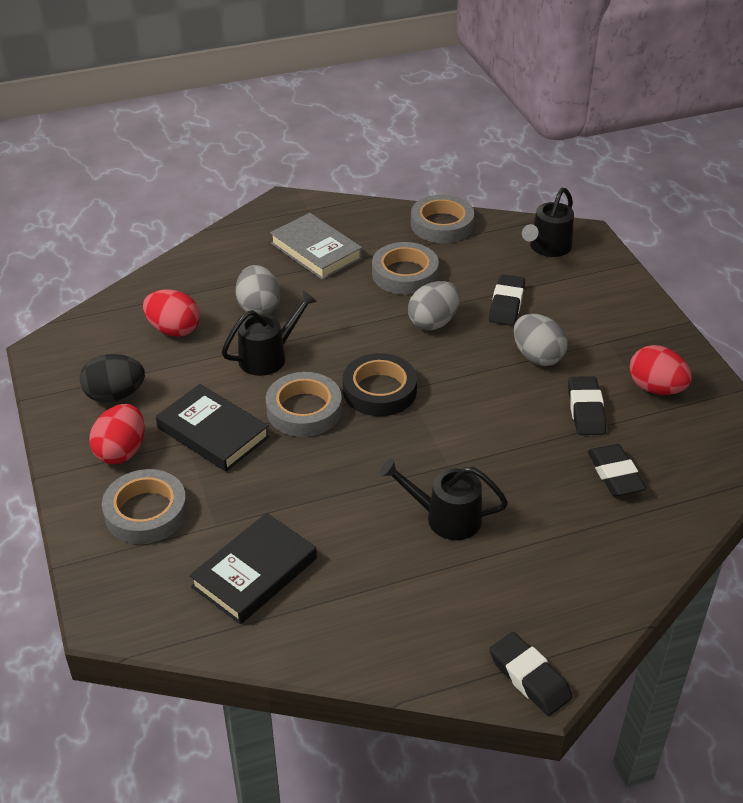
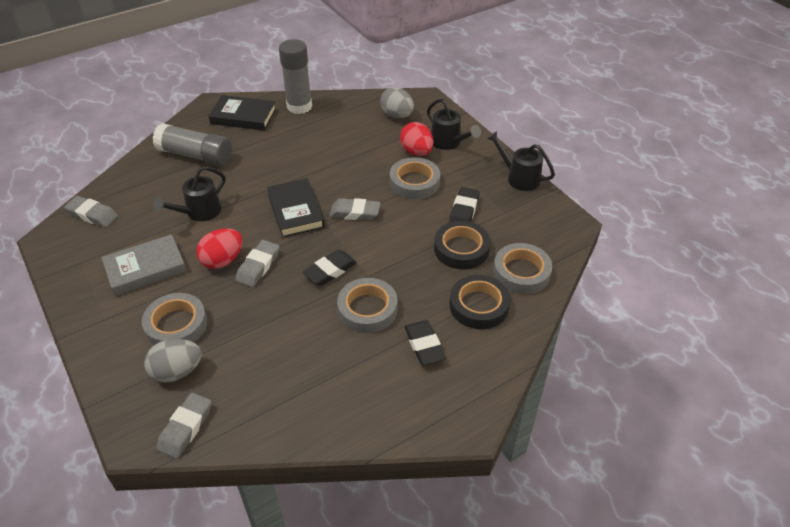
black egg: [80,354,145,403] = 1 -> none = 0
black eraser: [489,274,525,326] [489,632,573,716] [568,376,606,435] [588,444,646,496] = 4 -> [303,250,357,286] [404,320,446,365] [449,187,480,223] = 3
black tape: [343,353,417,416] = 1 -> [434,221,491,269] [449,275,511,329] = 2
grey egg: [235,265,280,315] [408,281,460,330] [514,314,568,366] = 3 -> [144,339,202,382] [380,87,414,118] = 2
grey eraser: none = 0 -> [64,196,118,227] [156,393,212,459] [235,240,280,287] [329,198,381,220] = 4
grey glue stick: none = 0 -> [153,123,232,166] [279,39,312,114] = 2
red egg: [89,404,145,464] [143,290,200,337] [629,345,692,395] = 3 -> [196,228,243,269] [400,122,433,156] = 2

